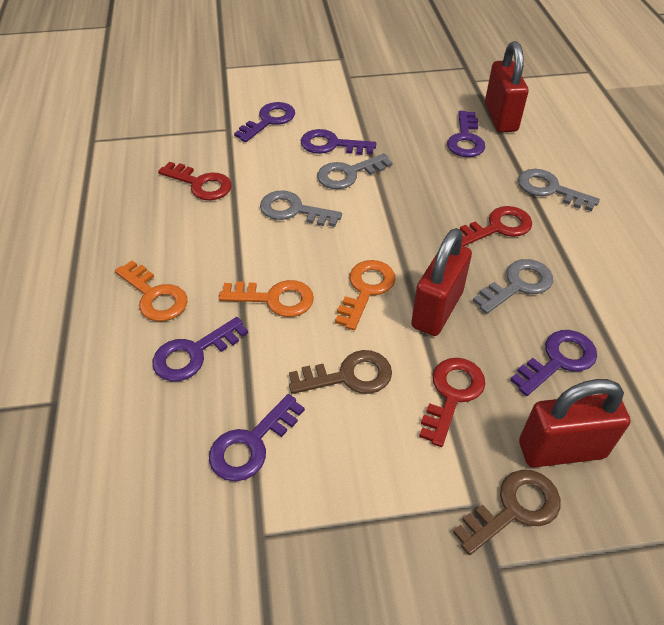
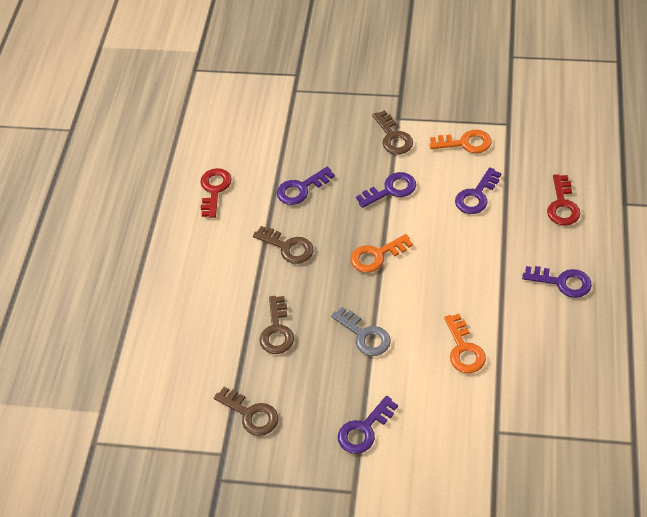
brown key: [289,350,392,394] [453,470,561,555] = 2 -> [214,387,278,436] [253,226,314,264] [260,296,294,354] [373,110,413,154] = 4
grey key: [260,190,342,227] [317,153,392,189] [473,259,553,314] [518,169,600,211] = 4 -> [331,307,391,356] = 1
purple key: [152,317,248,381] [209,394,305,481] [234,102,295,142] [301,129,376,155] [447,111,485,157] [510,330,597,396] = 6 -> [277,166,335,205] [338,396,398,454] [356,172,416,208] [455,168,502,214] [522,266,592,298] = 5
red key: [158,162,231,200] [419,358,485,447] [460,206,532,246] = 3 -> [200,168,232,218] [547,174,580,225] = 2
red padlock: [411,228,472,336] [485,41,528,133] [519,379,631,467] = 3 -> none = 0

